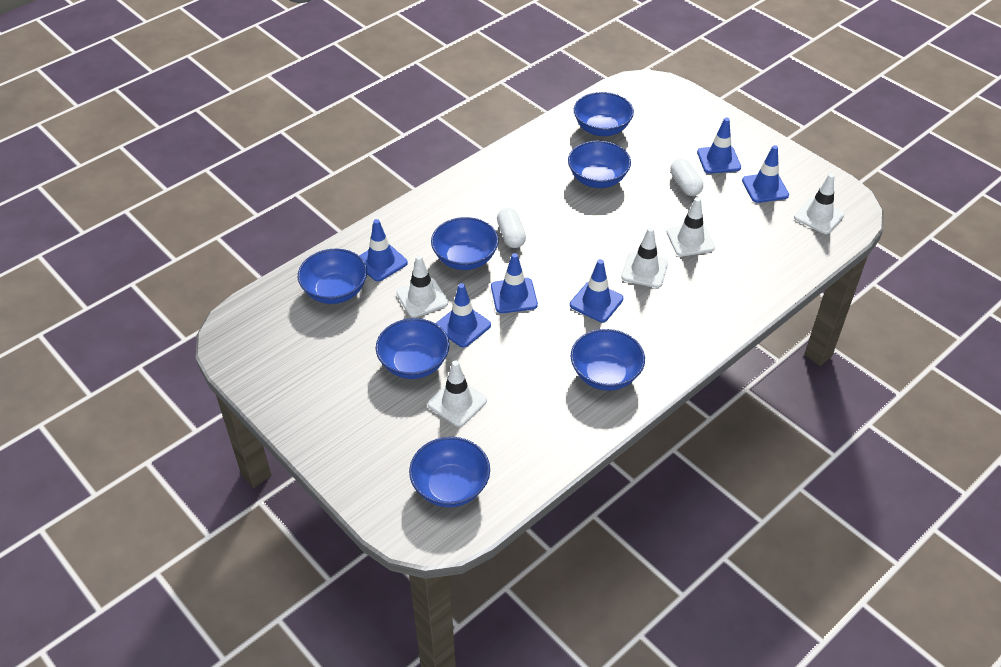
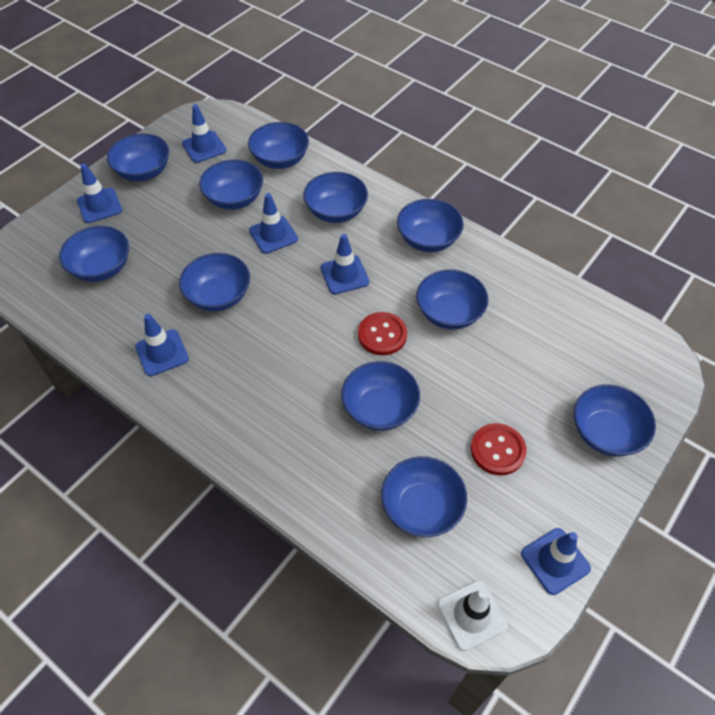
blue bowl: [298,249,367,304] [376,318,450,379] [409,437,490,507] [431,217,499,270] [568,141,631,188] [571,329,645,391] [574,92,634,136] = 7 -> [59,226,129,282] [107,133,169,181] [179,253,250,311] [199,159,263,210] [248,122,309,169] [303,172,368,223] [341,361,420,431] [381,456,467,537] [397,199,464,252] [416,269,488,330] [574,384,656,456] = 11
red button: none = 0 -> [358,312,407,355] [471,423,526,476] = 2
white capsule: [497,208,526,248] [670,159,703,196] = 2 -> none = 0
white traffic cone: [396,255,448,318] [428,360,487,427] [621,227,668,288] [667,197,715,256] [794,174,845,234] = 5 -> [437,580,508,651] = 1

